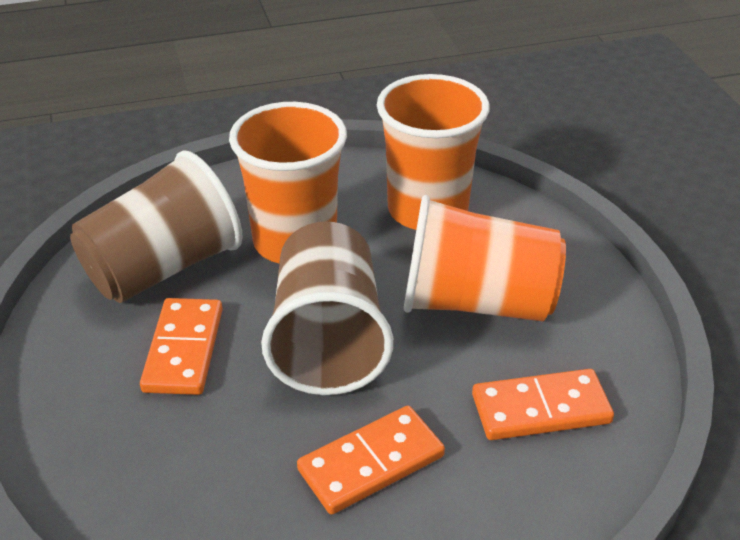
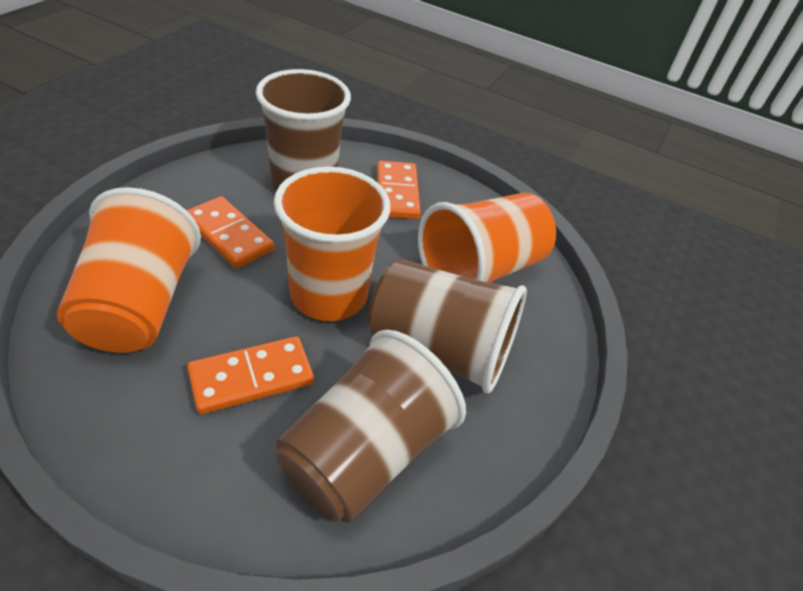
brown cup: [70,151,243,303] [261,221,393,395] = 2 -> [256,69,351,191] [276,330,466,523] [368,259,527,393] = 3

